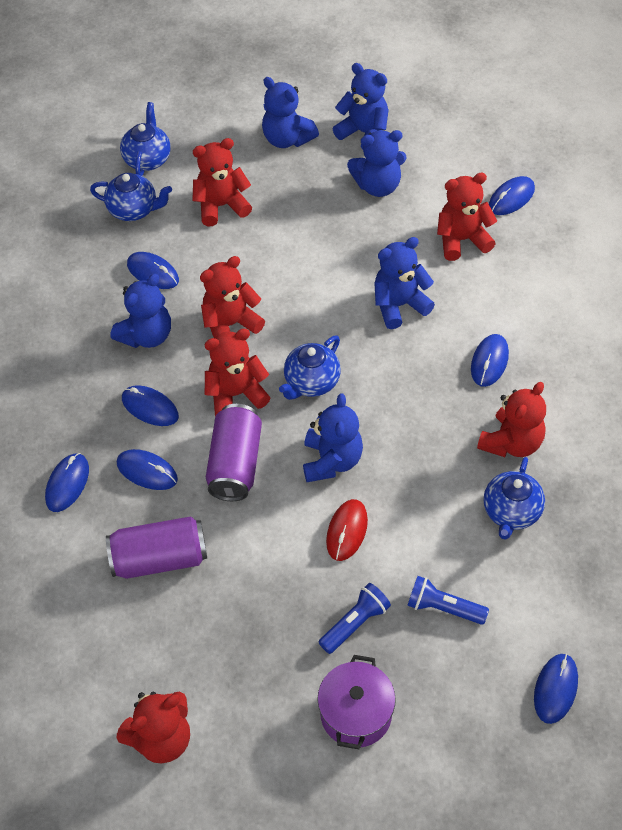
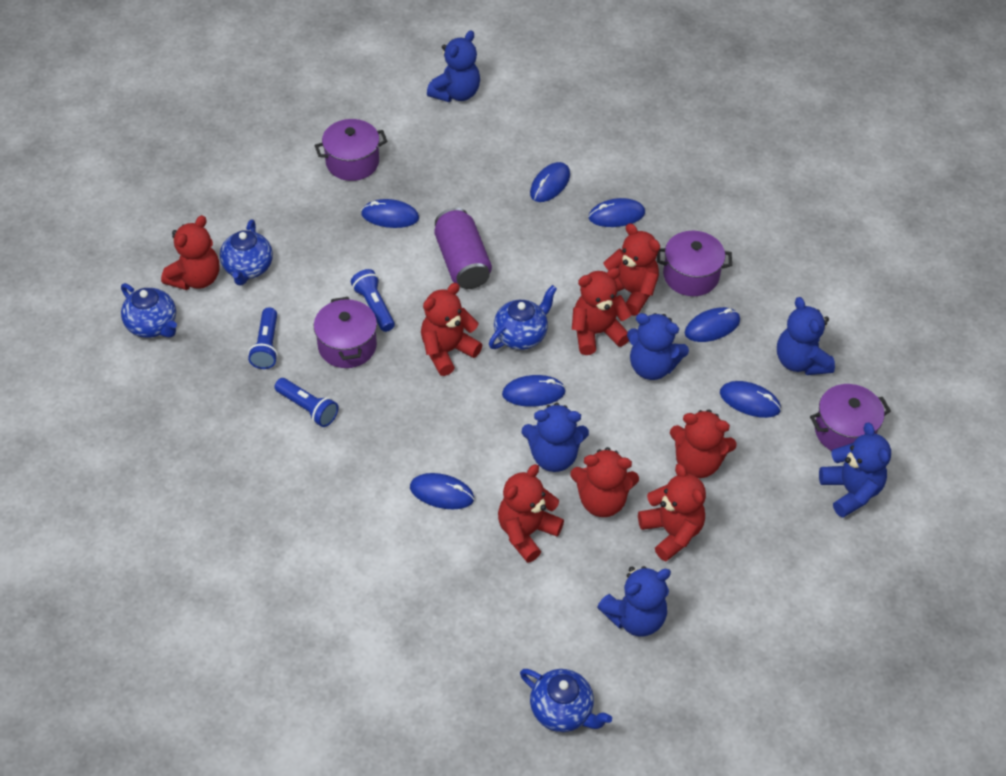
blue flashlight: [319,583,391,654] [407,576,489,625] = 2 -> [248,308,278,369] [275,378,339,427] [351,269,395,332] = 3
purple can: [106,516,207,579] [206,404,262,501] = 2 -> [434,208,492,289] = 1
purple pot: [317,655,396,749] = 1 -> [314,119,387,181] [314,297,377,368] [657,231,732,296] [810,384,891,451] = 4
red mouse: [326,499,368,561] = 1 -> none = 0
red teddy bear: [117,691,190,763] [192,138,252,226] [200,256,265,338] [205,329,271,416] [437,173,497,261] [477,382,546,457] = 6 -> [161,215,219,290] [421,283,482,376] [498,464,564,563] [570,447,639,517] [572,268,632,355] [603,223,660,316] [638,464,706,561] [670,410,737,478] = 8

